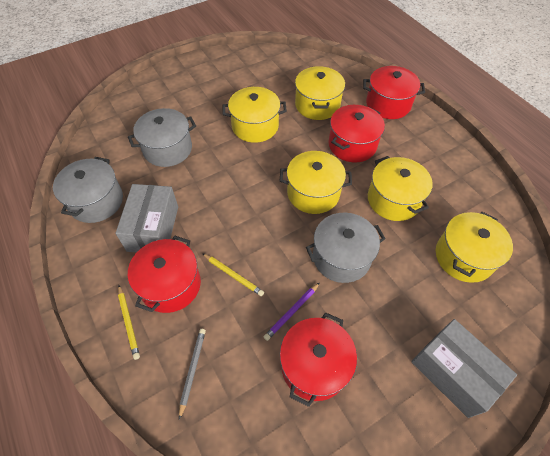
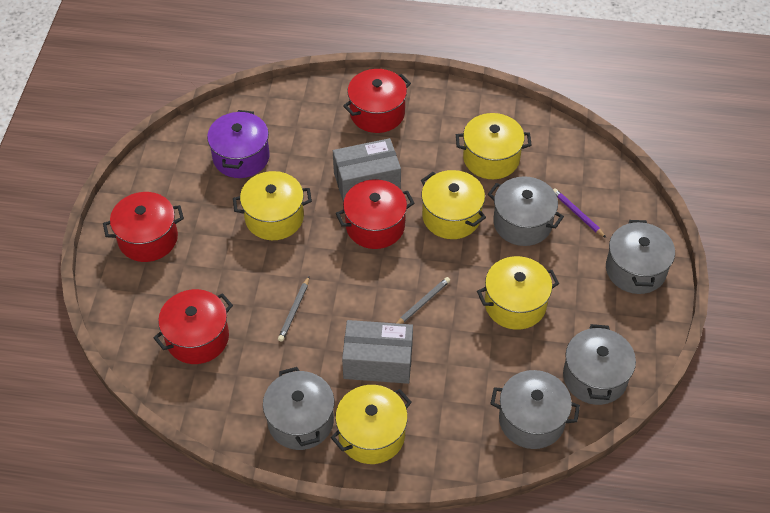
grey pencil: [179,329,206,420] = 1 -> [278,276,309,342] [397,277,450,324] = 2
grey pot: [53,157,123,223] [128,108,196,167] [306,213,386,283] = 3 -> [263,367,334,450] [488,176,564,246] [490,370,580,449] [563,324,636,405] [606,220,675,294] = 5
purple pot: none = 0 -> [207,110,270,178] = 1
yellow pencil: [118,285,140,360] [202,253,264,296] = 2 -> none = 0

